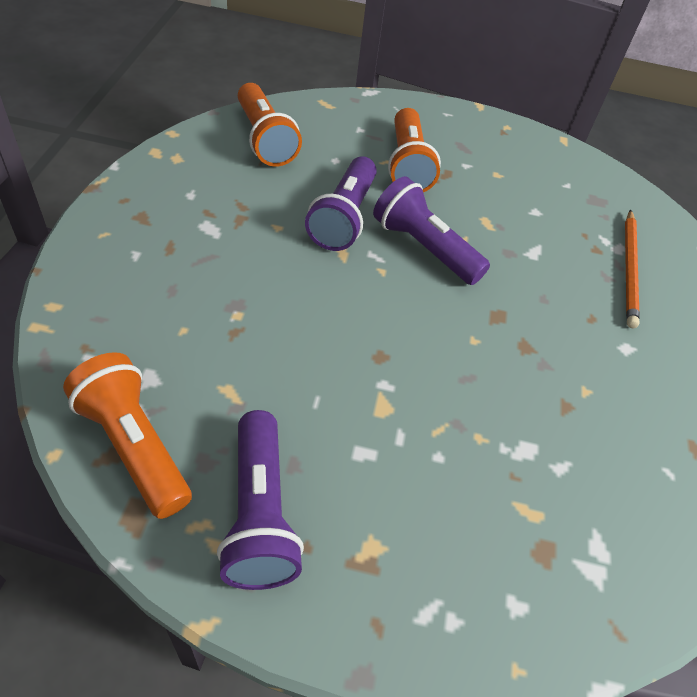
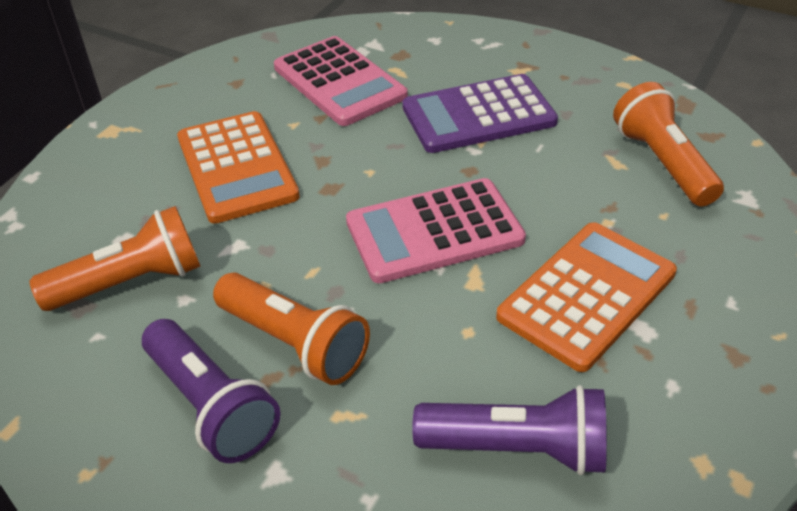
orange calculator: none = 0 -> [177,111,300,224] [496,222,677,372] = 2
orange pencil: [625,209,640,328] = 1 -> none = 0
pink calculator: none = 0 -> [274,36,408,126] [346,178,526,283] = 2
purple calculator: none = 0 -> [402,74,558,153] = 1
purple flashlight: [217,410,304,590] [305,156,377,251] [373,176,490,285] = 3 -> [142,319,280,463] [412,385,607,475] = 2

